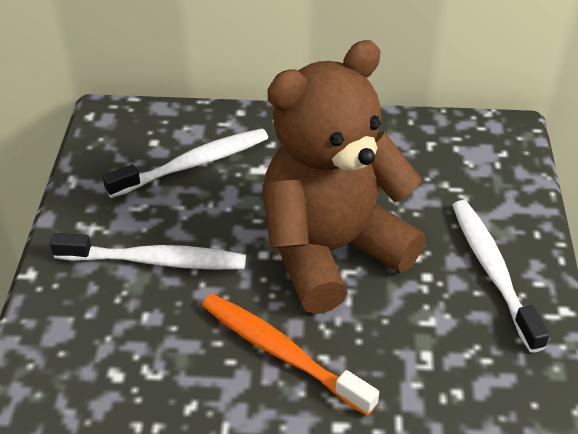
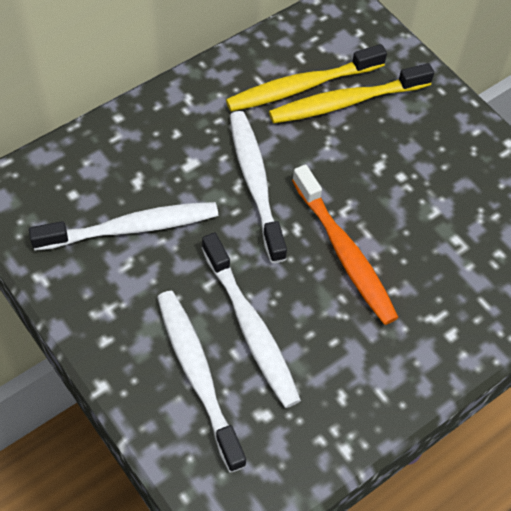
brown teddy bear: [262,40,426,314] = 1 -> none = 0
white toothbrush: [50,233,246,270] [102,128,268,198] [452,200,550,353] = 3 -> [29,202,218,251] [157,291,247,473] [202,233,301,408] [230,111,287,263] = 4
yellow toothbrush: none = 0 -> [226,44,387,112] [269,63,434,124] = 2

